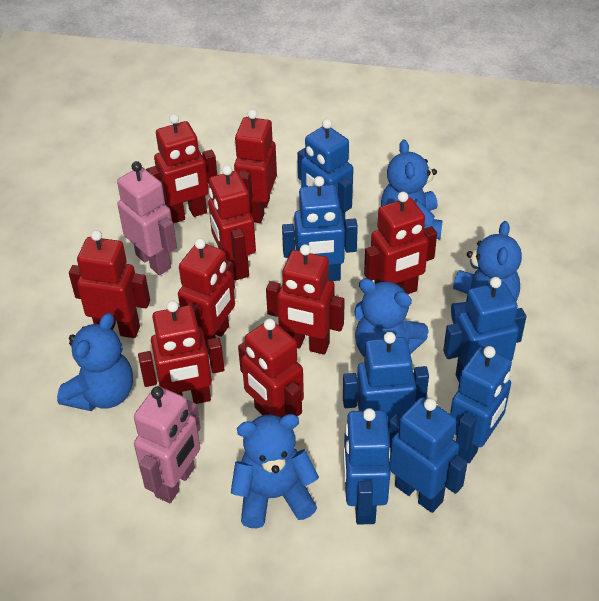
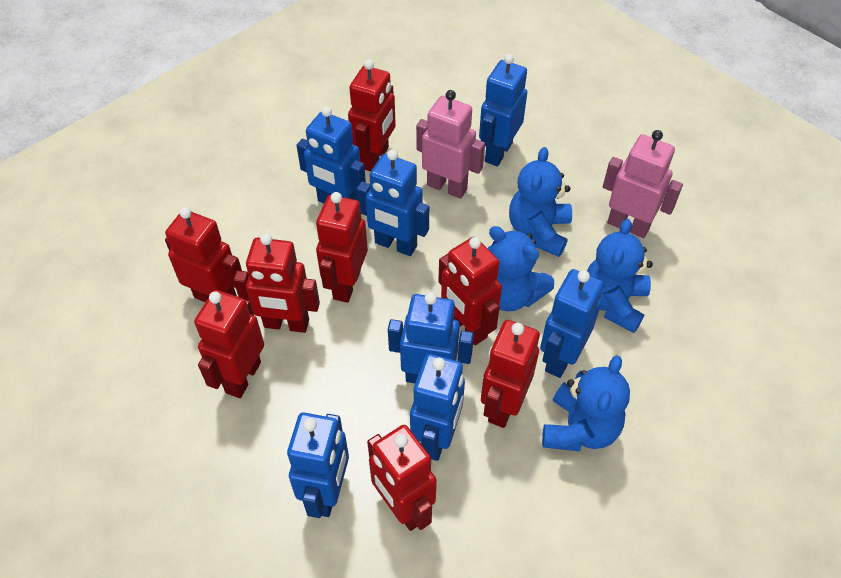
blue teddy bear: [57,313,133,411] [231,414,319,528] [355,278,429,357] [381,139,443,239] [451,221,522,324] = 5 -> [488,226,554,311] [509,147,572,257] [542,355,630,451] [587,219,653,333] = 4
red robot: [69,230,150,338] [138,301,224,404] [146,114,217,224] [178,238,235,355] [208,165,256,280] [234,109,277,223] [238,318,304,418] [266,244,345,355] [364,192,437,294] = 9 -> [165,207,242,302] [194,290,264,398] [233,233,320,333] [316,192,368,303] [348,59,396,171] [367,425,437,531] [438,237,502,345] [481,320,540,428] = 8

